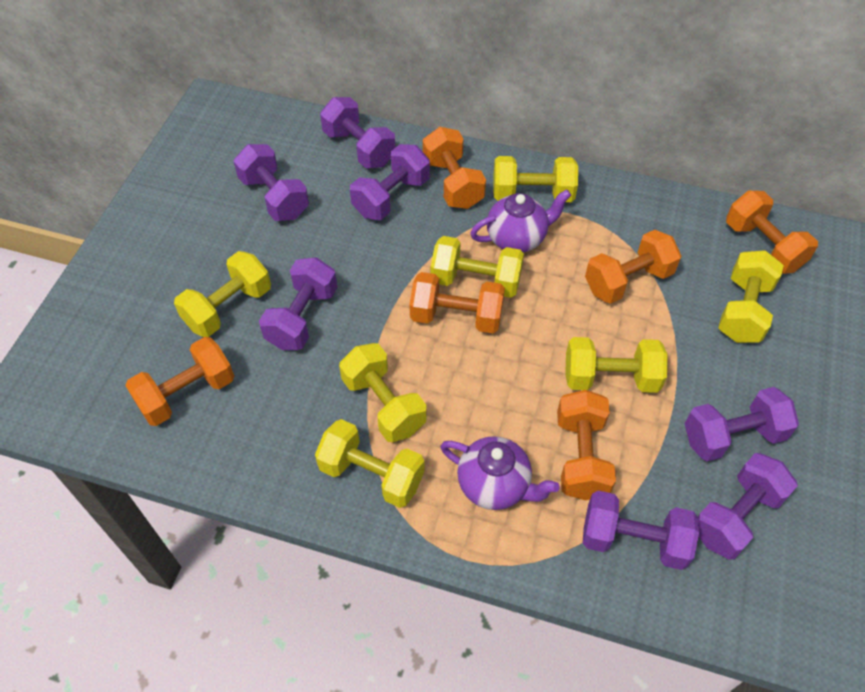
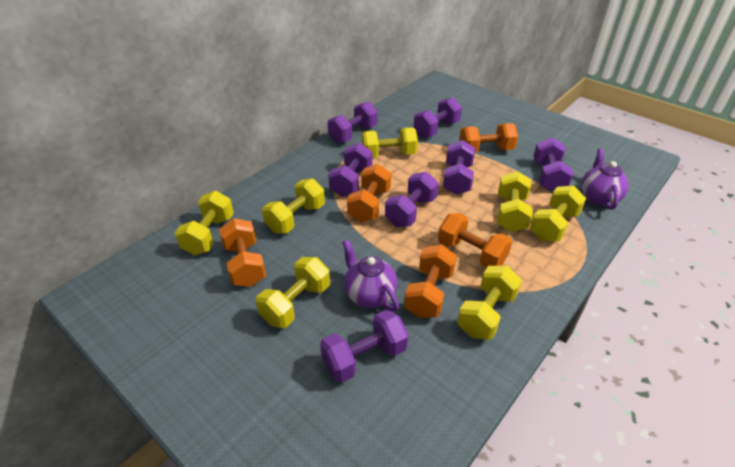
orange dumbbell: [125,337,234,426] [409,272,505,333] [423,127,486,209] [557,390,616,500] [585,230,681,304] [726,191,818,274] = 6 -> [219,218,266,287] [347,164,391,222] [404,244,457,318] [438,213,512,268] [459,123,518,153] = 5

